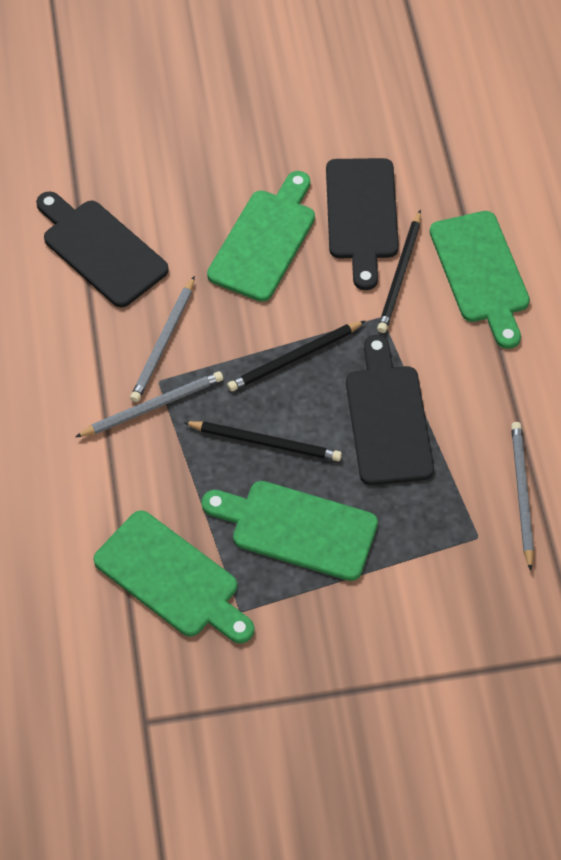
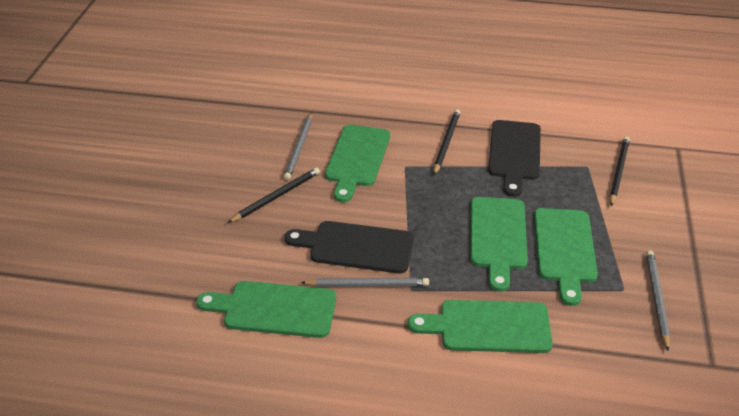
black cutting board: [36,191,169,307] [326,158,399,290] [346,335,434,485] = 3 -> [284,221,414,273] [488,120,541,197] = 2
green cutting board: [94,510,254,643] [201,481,378,581] [207,171,315,302] [430,211,530,349] = 4 -> [196,281,336,338] [325,125,390,202] [408,300,553,353] [470,197,528,292] [534,208,598,306] = 5

